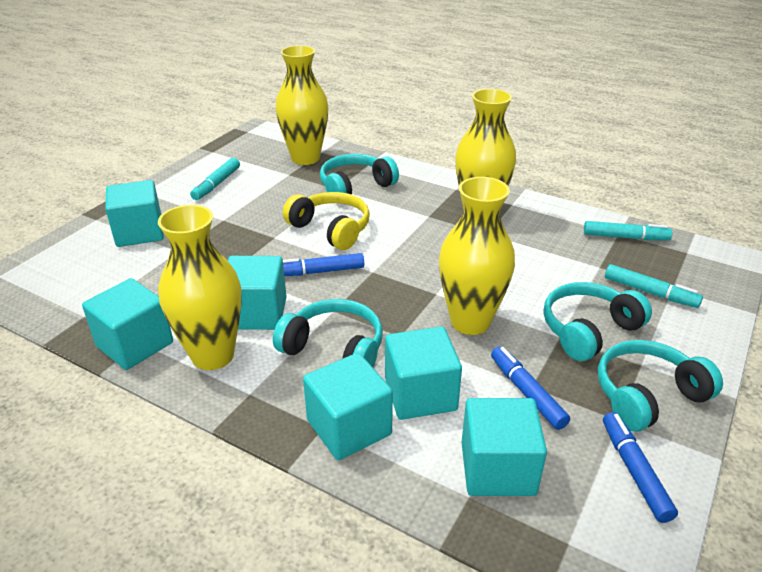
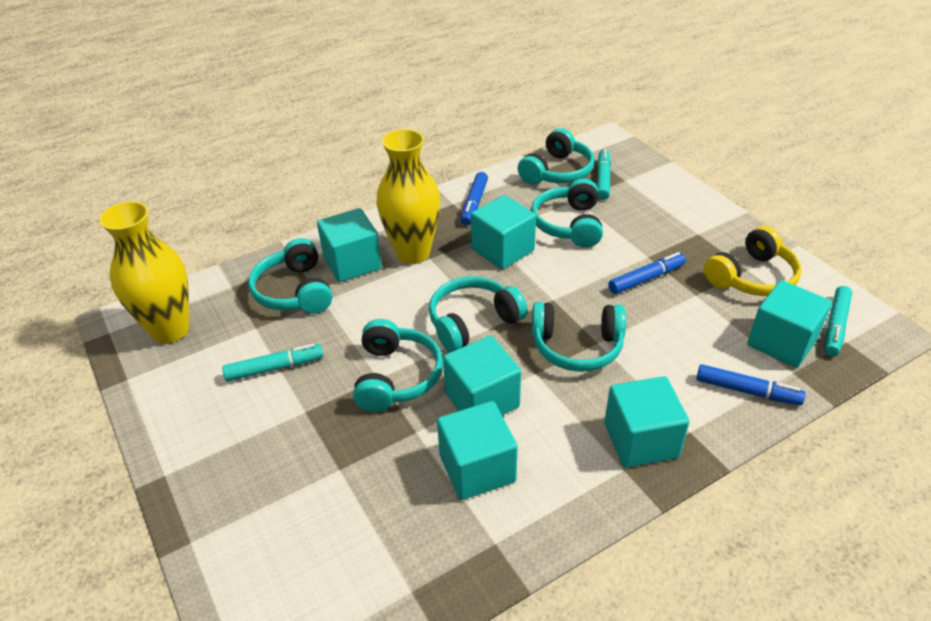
turquoise headphones: [273,299,383,367] [320,154,399,195] [544,282,652,361] [598,340,723,432] = 4 -> [248,238,332,314] [353,319,443,412] [429,276,528,352] [518,128,595,185] [531,178,603,248] [532,302,626,372] = 6
yellow vase: [158,205,242,370] [276,45,328,165] [439,177,515,335] [455,89,516,210] = 4 -> [99,201,189,344] [376,129,440,264] = 2

